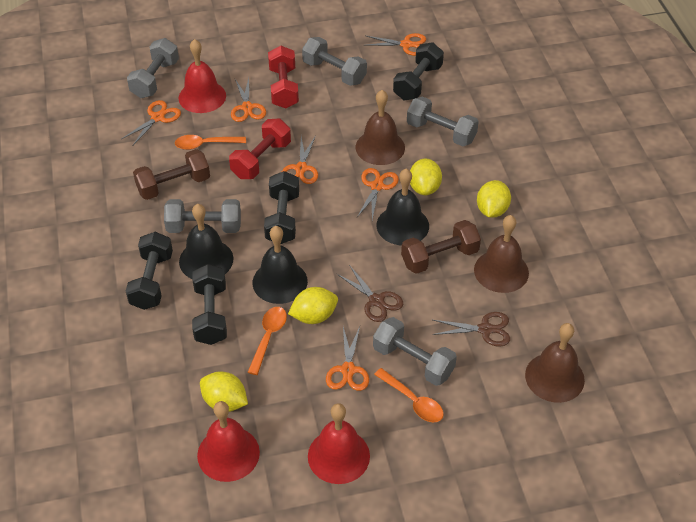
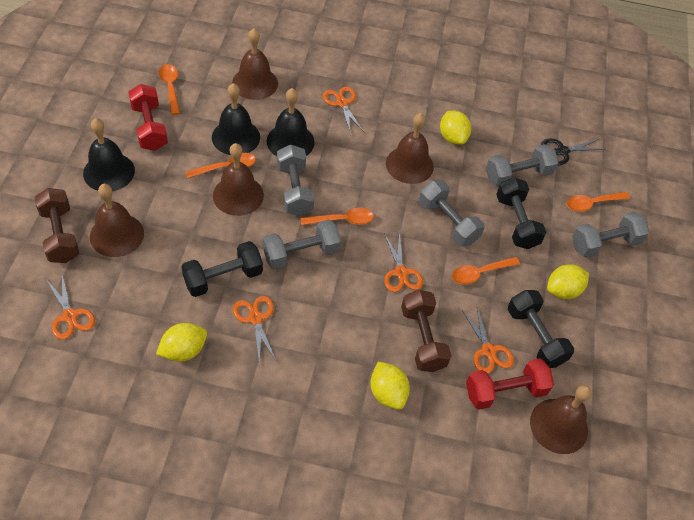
black dumbbell: [126,232,173,310] [192,264,227,345] [264,171,299,244] [393,42,444,100] = 4 -> [181,241,263,297] [496,177,546,249] [508,290,574,368] = 3
black scissors: none = 0 -> [541,139,603,165] = 1
brown bell: [356,90,405,165] [474,215,529,293] [525,323,585,403] = 3 -> [90,184,144,257] [213,143,264,216] [232,28,278,100] [386,113,434,184] [530,385,592,454] = 5
brown scissors: [336,265,403,322] [432,312,510,346] = 2 -> none = 0
orange scissors: [122,100,181,146] [231,78,266,122] [282,136,318,184] [326,326,369,391] [357,168,399,220] [363,33,426,56] = 6 -> [46,274,95,340] [233,296,276,364] [323,86,364,134] [384,231,423,292] [461,307,514,373] = 5
orange spoon: [175,135,246,150] [248,307,287,375] [374,368,444,423] = 3 -> [158,64,180,115] [185,153,256,179] [301,208,374,225] [452,257,520,285] [566,192,630,212] = 5
red bell: [179,39,226,113] [197,401,260,482] [308,403,370,484] = 3 -> none = 0

